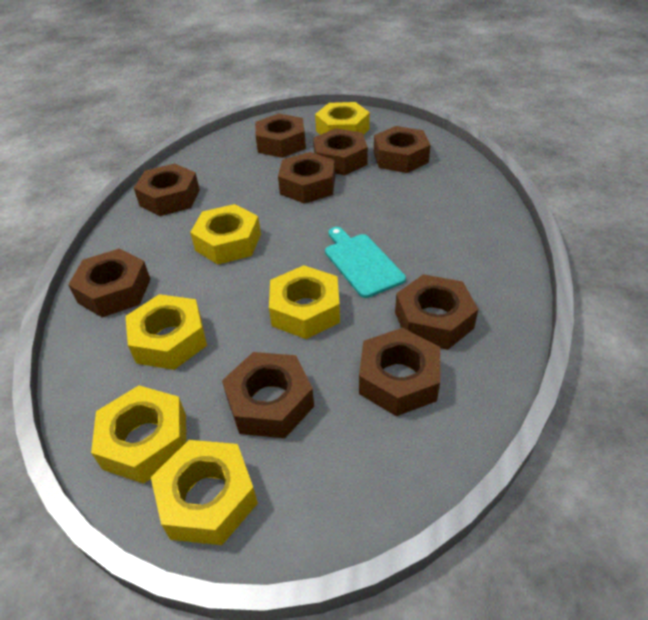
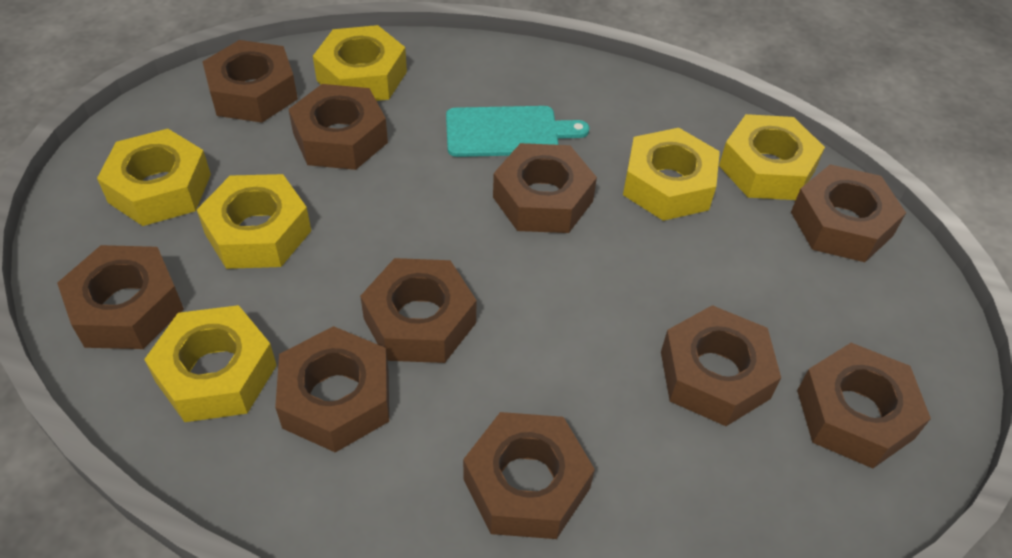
brown nut: [68,249,151,317] [134,164,200,216] [222,352,314,438] [255,113,306,158] [278,152,335,204] [313,128,368,175] [359,328,440,416] [374,126,431,173] [395,274,478,350] = 9 -> [57,245,184,349] [202,40,298,123] [275,326,389,453] [288,84,388,170] [360,258,476,363] [463,412,595,539] [493,143,597,233] [661,305,781,426] [791,164,906,262] [797,343,931,468] = 10

